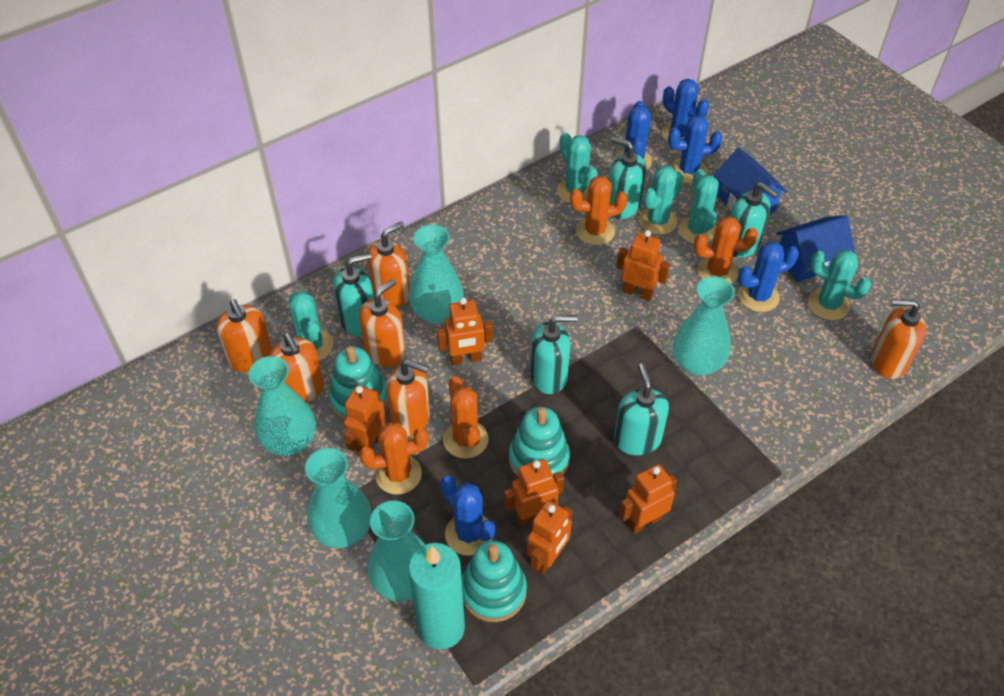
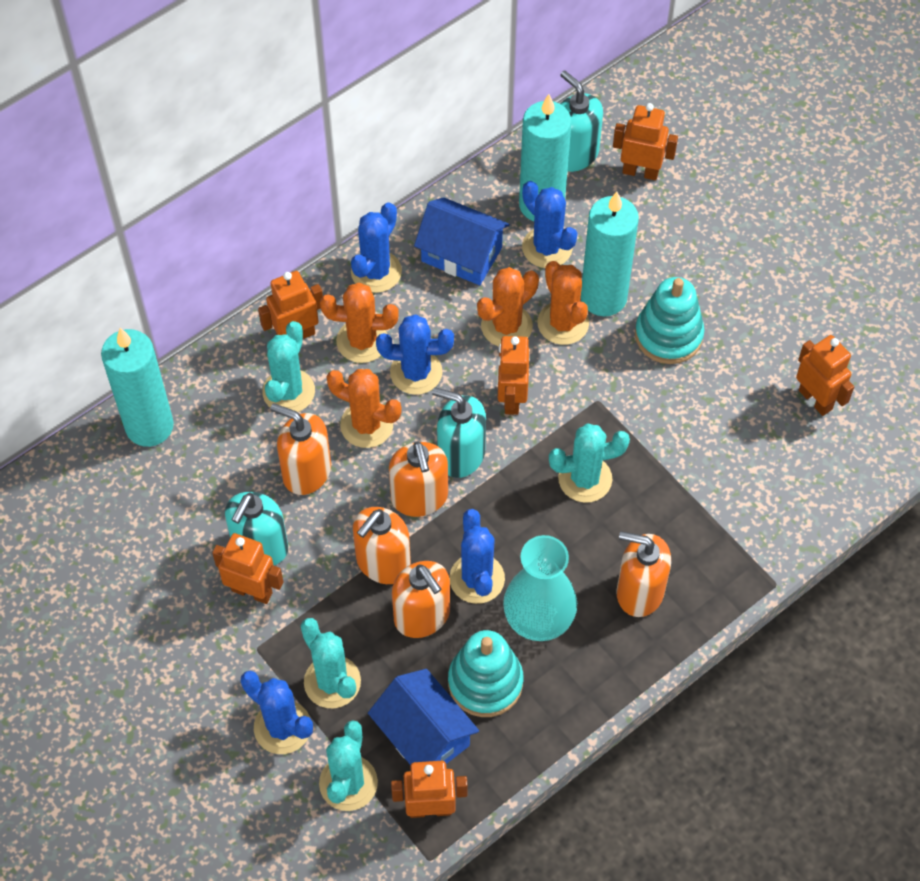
orange soap dispenser: [216,299,272,372] [269,333,324,403] [359,279,406,367] [367,221,410,307] [386,359,430,437] [871,299,926,379] = 6 -> [270,403,331,495] [353,507,411,584] [389,441,448,517] [392,561,450,638] [617,531,671,617] = 5
turquoise cactus: [289,292,333,361] [557,133,598,203] [639,165,683,235] [678,169,719,244] [808,250,871,320] = 5 -> [262,321,315,412] [300,618,361,708] [319,720,378,811] [549,423,630,503] = 4
turquoise candle: [408,543,465,650] = 1 -> [101,328,174,447] [519,94,572,221] [581,192,639,316] = 3
turquoise soap dispenser: [333,253,374,337] [530,315,578,394] [609,137,646,219] [614,363,669,455] [730,182,778,258] = 5 -> [225,492,288,565] [432,387,486,478] [560,70,603,172] = 3
turquoise stacking toy: [329,346,388,420] [462,540,527,622] [509,407,570,477] = 3 -> [448,630,523,717] [635,277,705,364] = 2
turquoise vase: [249,356,316,456] [305,448,372,548] [367,500,426,602] [409,225,464,324] [673,276,735,376] = 5 -> [503,535,577,641] = 1

